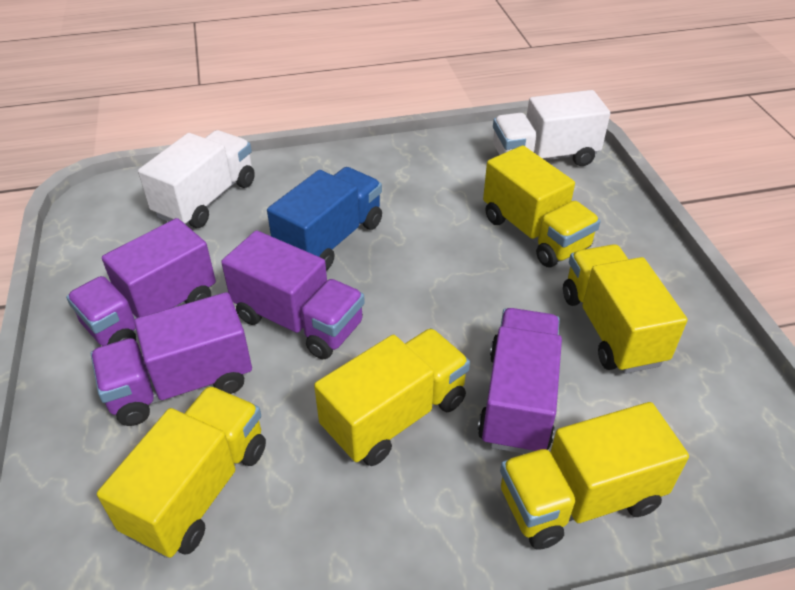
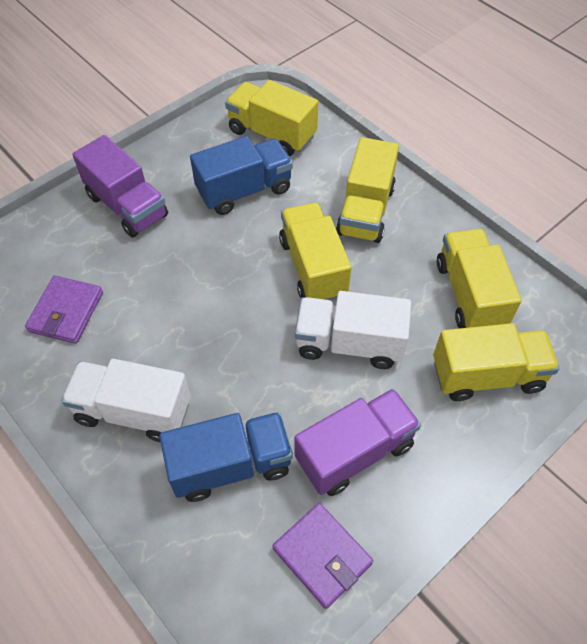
blue truck: [267,167,382,271] = 1 -> [159,412,293,502] [190,136,293,215] = 2
purple truck: [66,218,216,346] [91,292,252,426] [221,230,365,359] [478,308,562,454] = 4 -> [72,135,168,238] [295,389,421,496] = 2
purple wallet: none = 0 -> [25,276,103,344] [273,503,373,609] = 2

